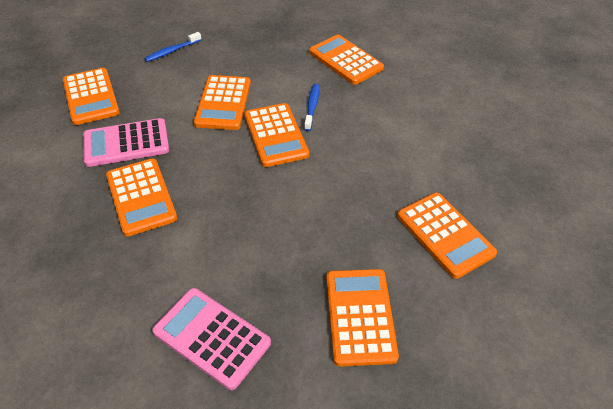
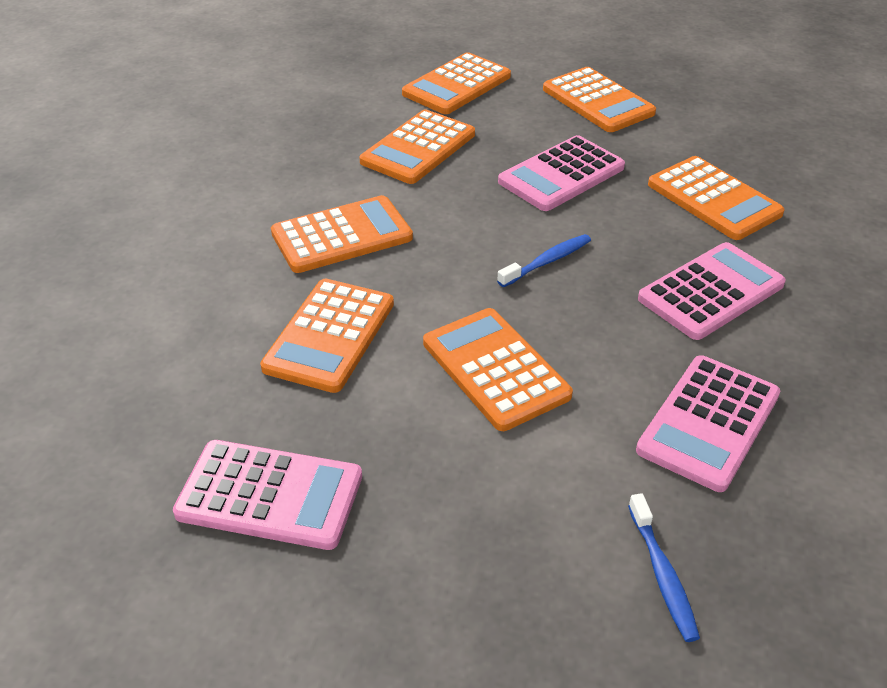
pink calculator: [83,118,169,167] [152,288,271,390] = 2 -> [173,440,362,550] [498,135,625,211] [636,355,780,492] [638,242,786,340] = 4

